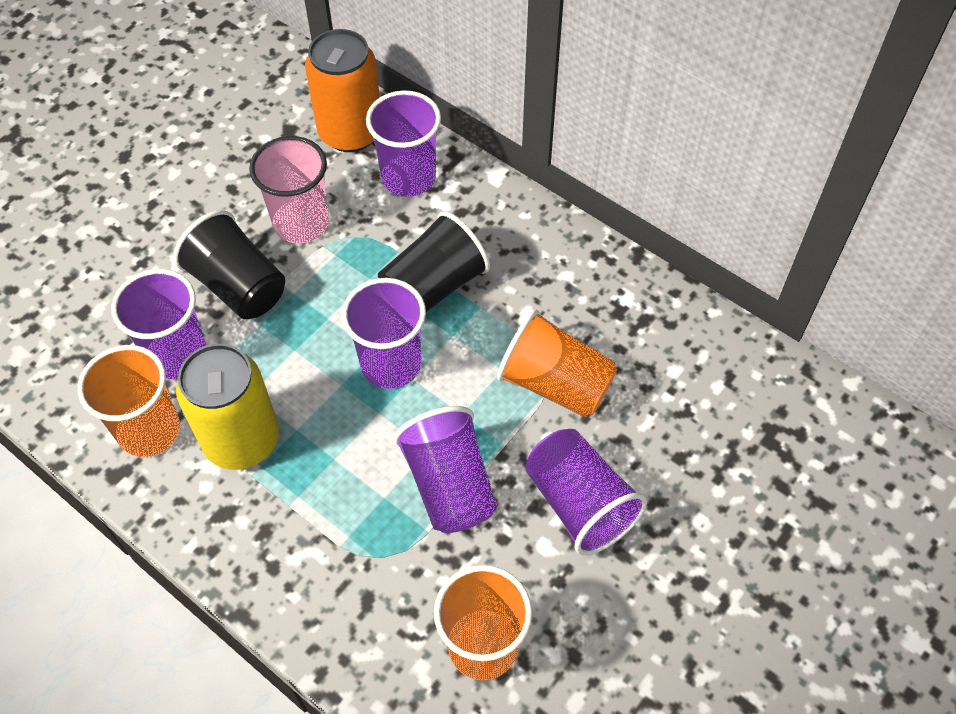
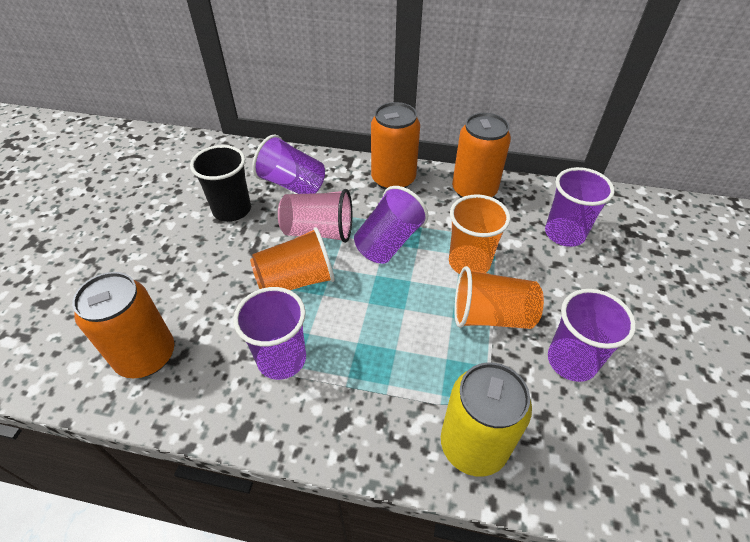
black cup: [174,210,285,319] [378,211,490,312] = 2 -> [190,145,251,222] = 1
orange can: [305,29,380,152] = 1 -> [72,272,174,378] [371,102,420,190] [452,113,511,198] = 3

